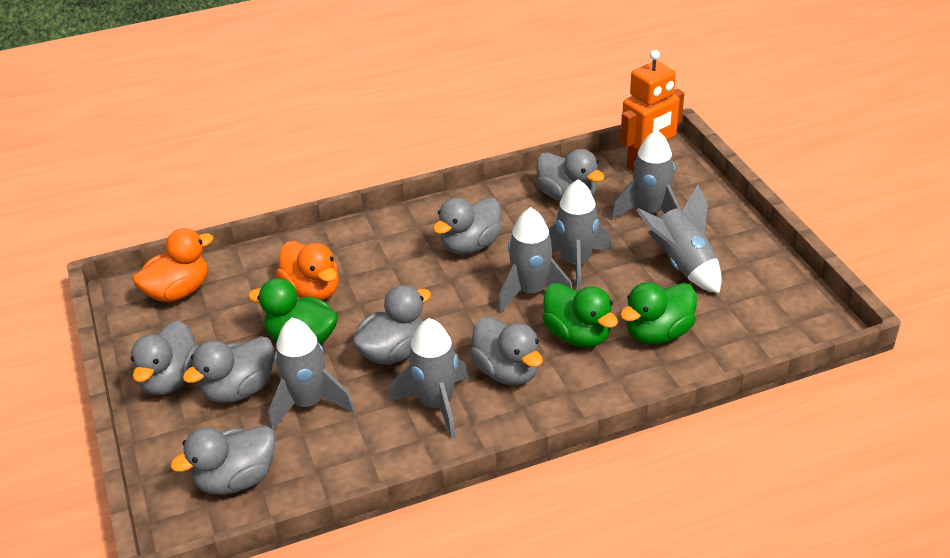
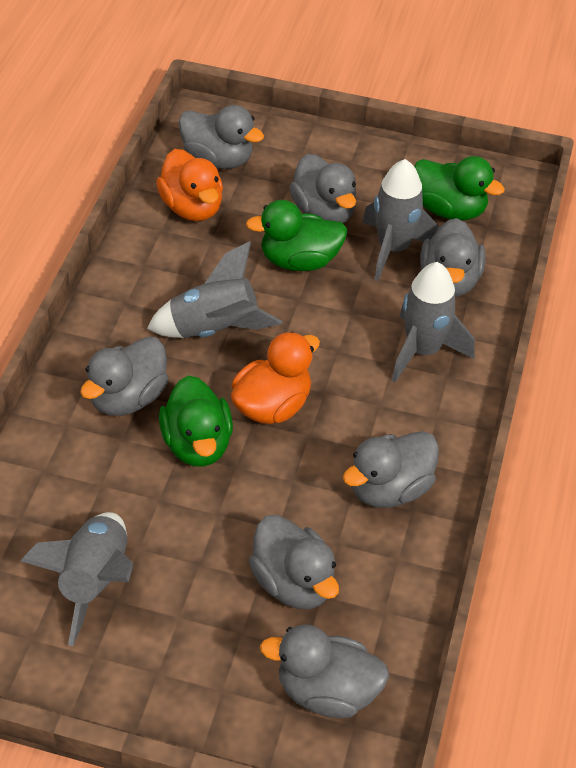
grey rocket: [268,318,355,430] [389,318,468,439] [497,207,572,313] [549,179,612,291] [611,130,681,220] [636,185,722,293] = 6 -> [21,512,133,646] [147,241,282,338] [362,159,440,281] [392,262,474,382] = 4
orange robot: [620,50,684,172] = 1 -> none = 0

